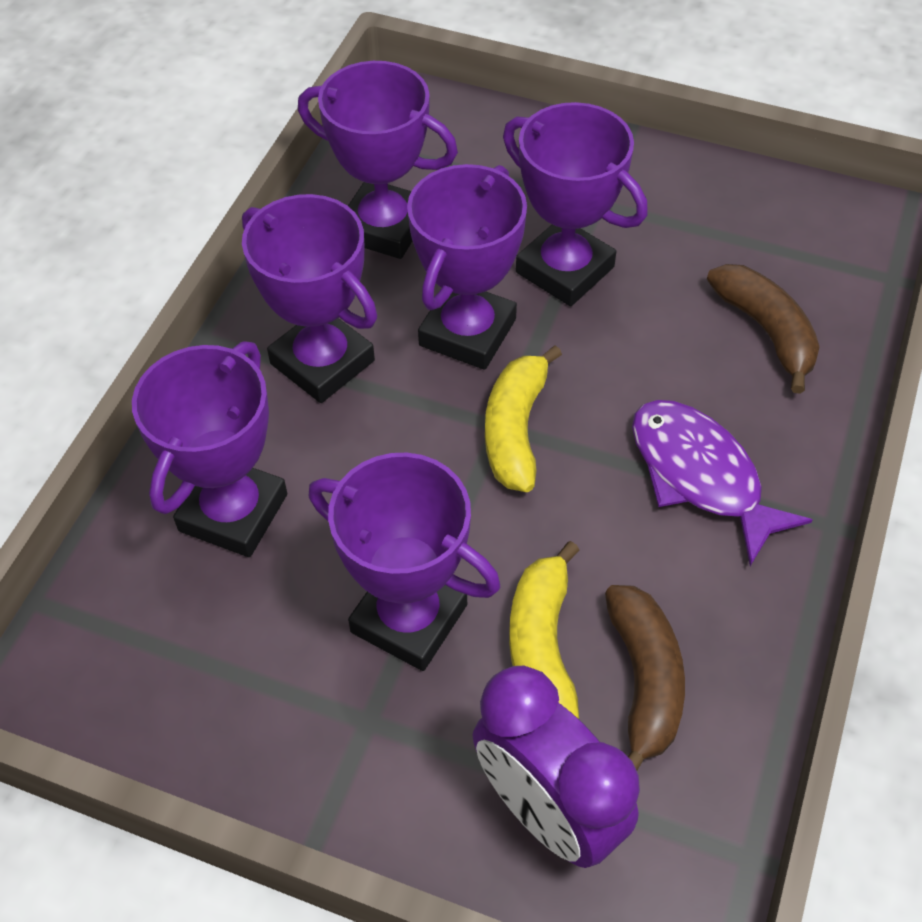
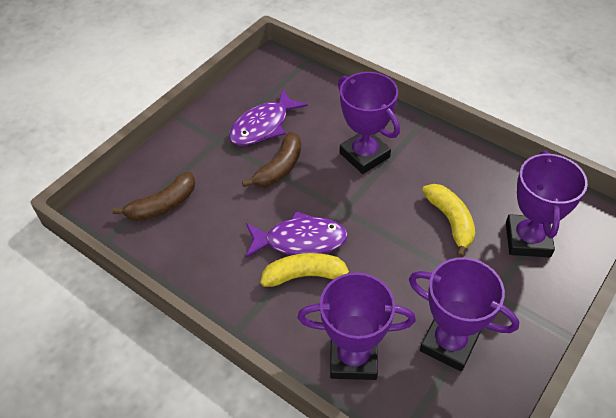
purple clock: [472,666,640,868] = 1 -> none = 0
purple fish: [632,400,813,566] = 1 -> [229,89,308,146] [245,211,348,258] = 2
purple trophy: [132,341,287,557] [242,194,377,403] [298,61,458,259] [309,453,500,671] [407,164,527,370] [503,102,648,306] = 6 -> [298,273,416,380] [338,72,400,174] [409,257,519,371] [506,150,588,257] = 4

